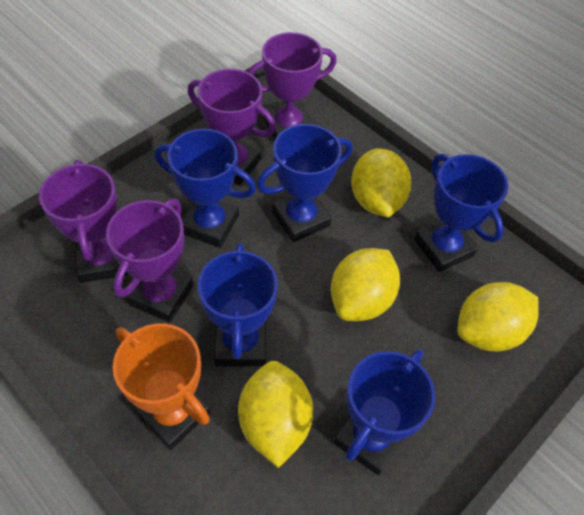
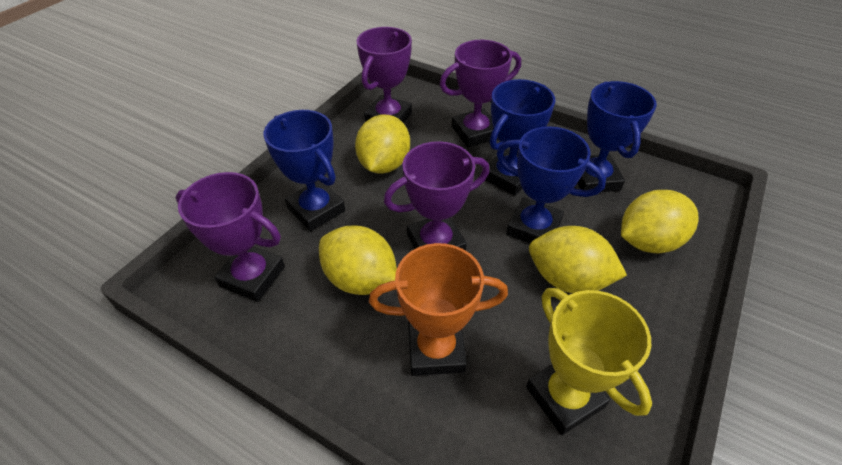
blue trophy: [155,129,256,248] [198,243,278,366] [257,124,352,242] [334,349,435,475] [414,154,508,272] = 5 -> [263,110,345,231] [486,79,555,196] [496,126,606,243] [577,81,657,192] = 4
yellow trophy: none = 0 -> [526,288,652,435] = 1

